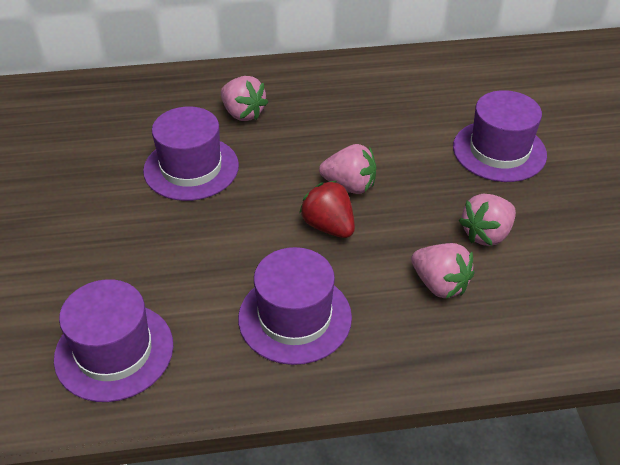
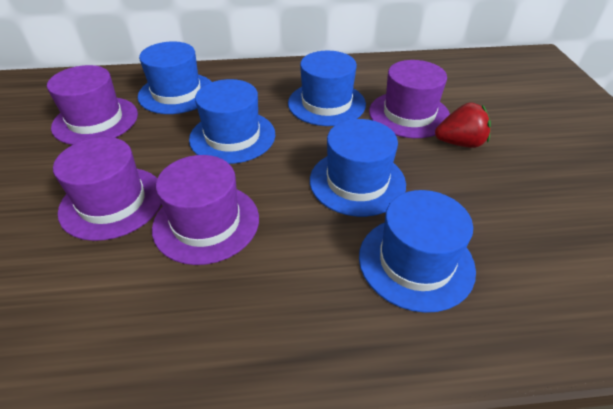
blue hat: none = 0 -> [138,41,211,114] [189,79,275,164] [288,51,366,126] [310,119,406,217] [359,190,476,313] = 5
pink strawberry: [221,76,268,121] [319,144,376,194] [411,243,475,299] [459,194,516,246] = 4 -> none = 0

